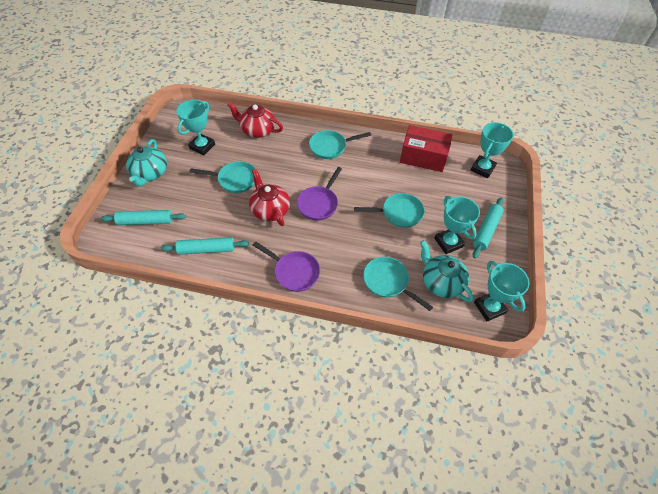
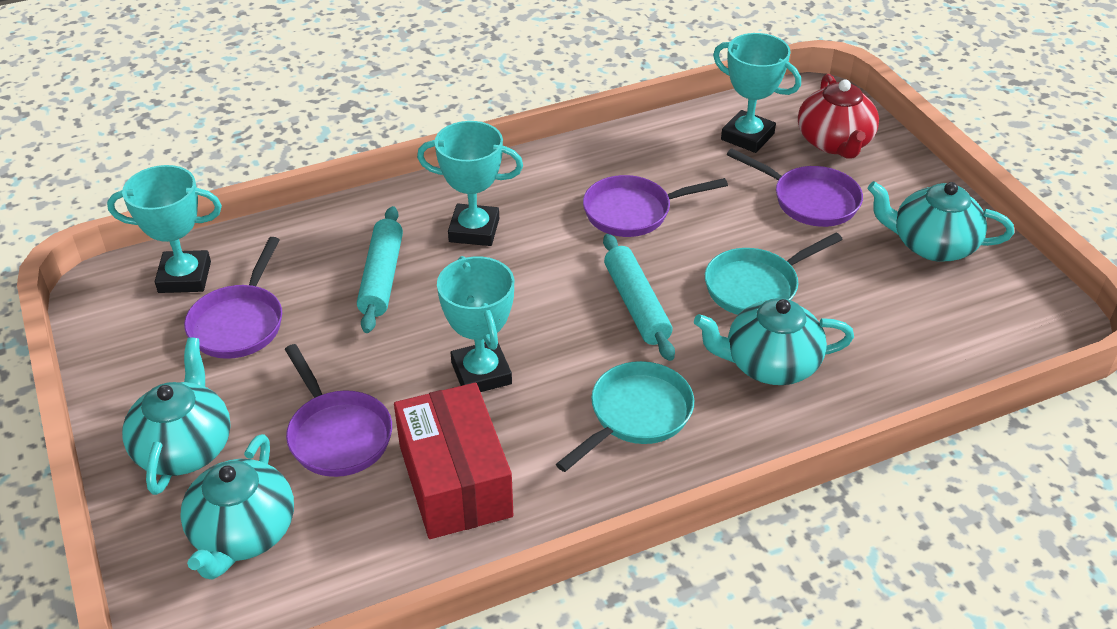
purple pan: [253,241,320,292] [297,167,342,220] = 2 -> [184,237,282,359] [285,344,392,477] [583,175,728,237] [727,148,863,227] = 4
red teapot: [227,102,283,138] [249,169,290,226] = 2 -> [798,74,879,159] = 1
turquoise pan: [189,161,255,193] [309,130,371,159] [354,193,425,228] [363,257,433,311] = 4 -> [556,361,694,472] [705,233,843,315] = 2
turquoise rolling pin: [101,210,186,225] [161,237,249,255] [472,198,504,258] = 3 -> [357,206,403,333] [603,234,675,361] = 2
turquoise teapot: [126,139,167,187] [420,240,474,302] = 2 -> [122,337,231,495] [180,434,294,580] [694,298,854,385] [868,181,1014,262] = 4

